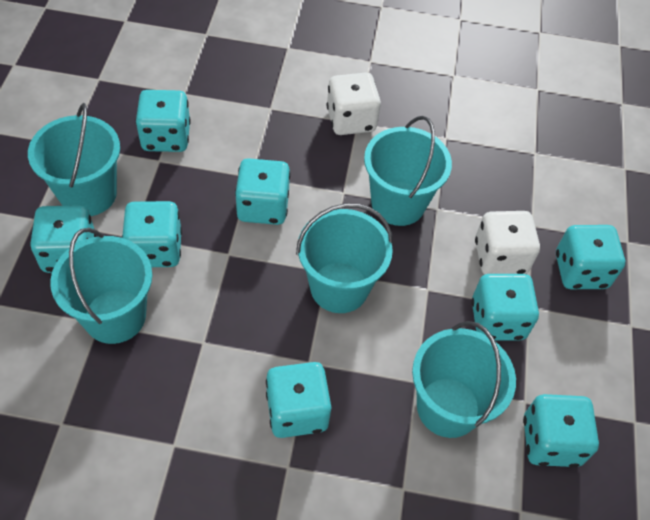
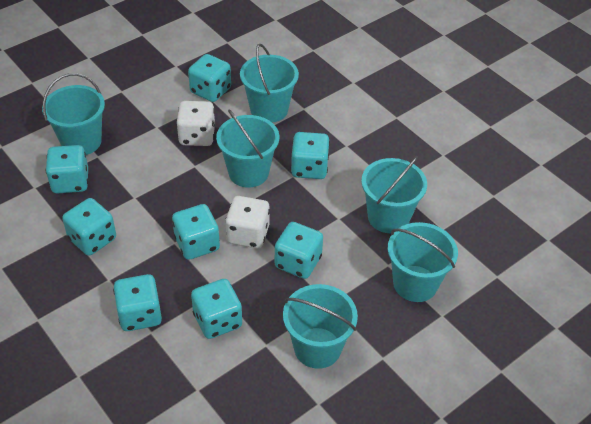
turquoise bucket: [28,103,120,216] [50,228,152,344] [296,203,393,313] [364,116,452,226] [412,321,516,438] = 5 -> [42,73,105,155] [216,109,279,188] [240,44,299,123] [283,284,358,369] [361,156,427,233] [388,222,458,302] = 6

